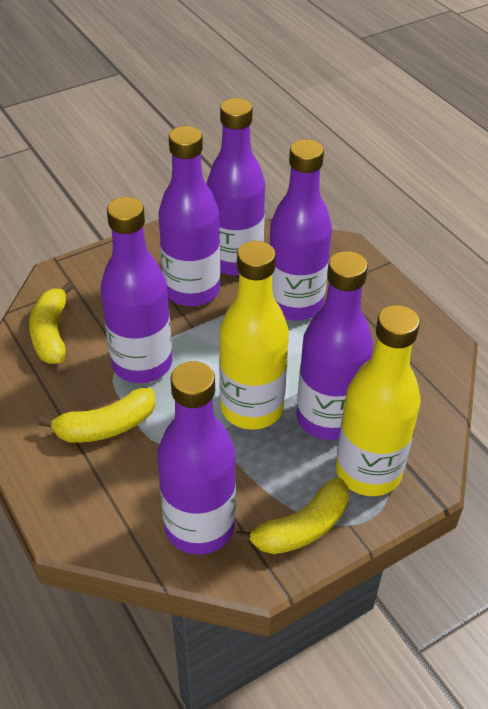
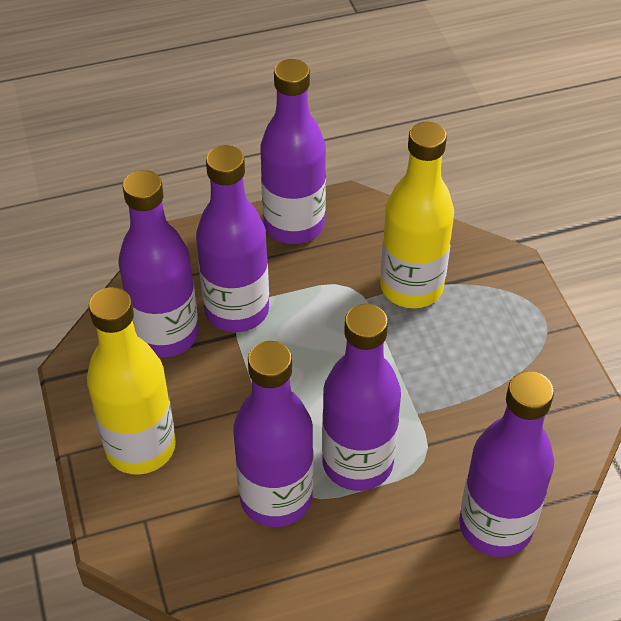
yellow banana: [29,282,73,364] [39,388,156,443] [236,477,349,554] = 3 -> none = 0

